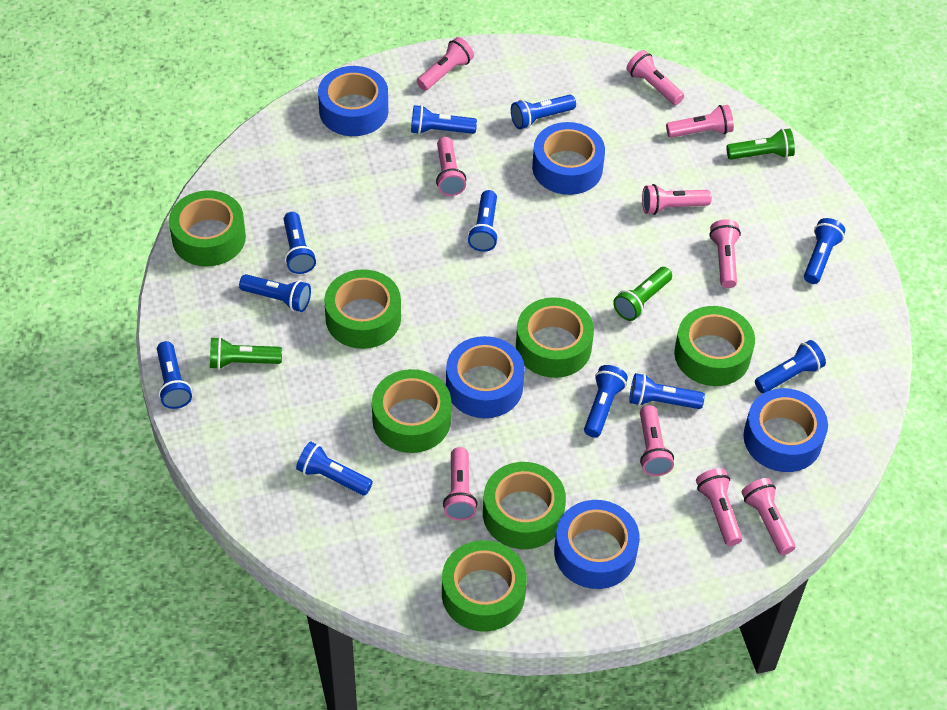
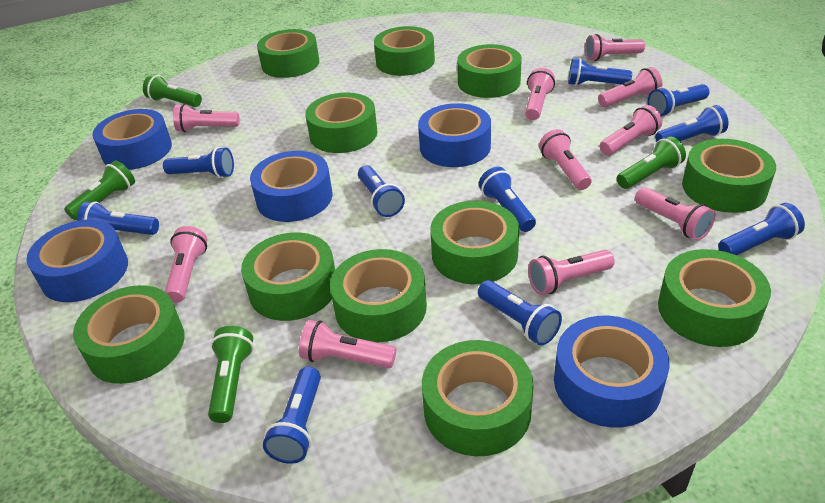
blue flashlight: [157,341,192,409] [239,274,311,312] [284,212,316,274] [296,441,373,495] [411,105,477,135] [468,190,499,252] [511,95,576,129] [584,365,628,438] [629,373,705,409] [755,340,826,393] [804,218,845,284] = 11 -> [77,201,159,235] [163,147,234,178] [263,367,321,464] [358,165,405,217] [478,280,562,346] [479,167,536,232] [568,58,632,86] [647,84,709,117] [655,105,728,142] [718,203,805,255] = 10
green flashlight: [210,337,282,370] [613,267,672,321] [726,128,795,160] = 3 -> [64,161,135,220] [143,74,202,107] [208,326,254,423] [617,136,686,189] = 4
green tape: [169,190,246,266] [324,269,401,349] [372,369,451,453] [442,540,527,632] [483,462,566,549] [516,297,594,378] [674,306,755,386] = 7 -> [73,285,185,384] [241,232,335,321] [257,29,320,78] [305,93,378,153] [330,249,427,342] [374,26,435,76] [422,340,534,456] [430,201,519,284] [457,44,522,98] [658,249,771,347] [682,139,776,213] = 11

